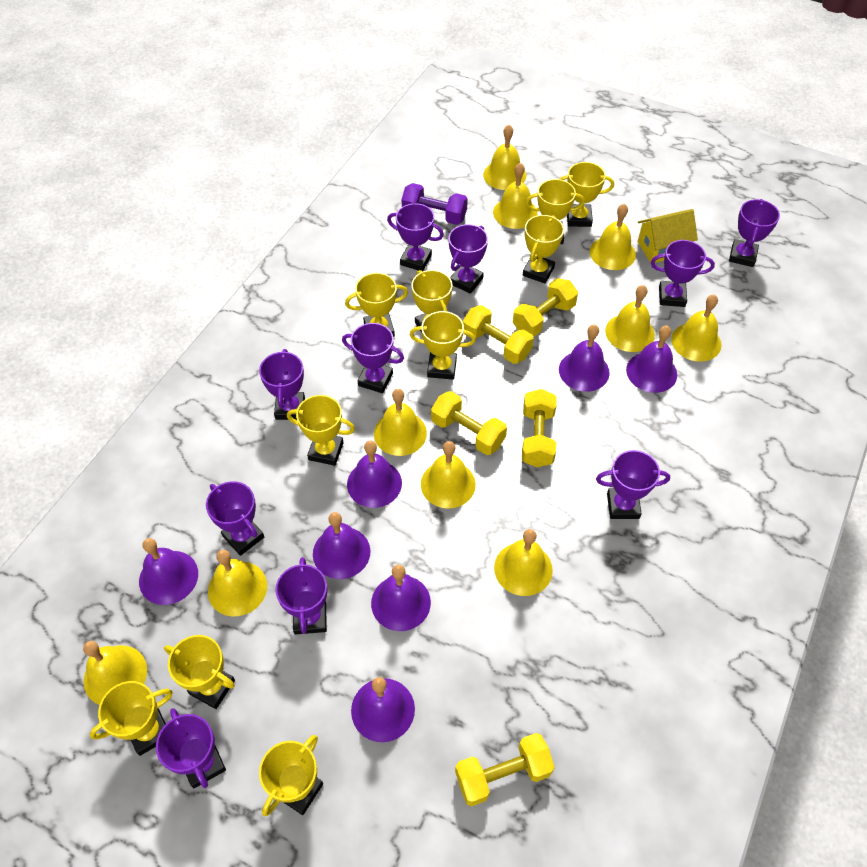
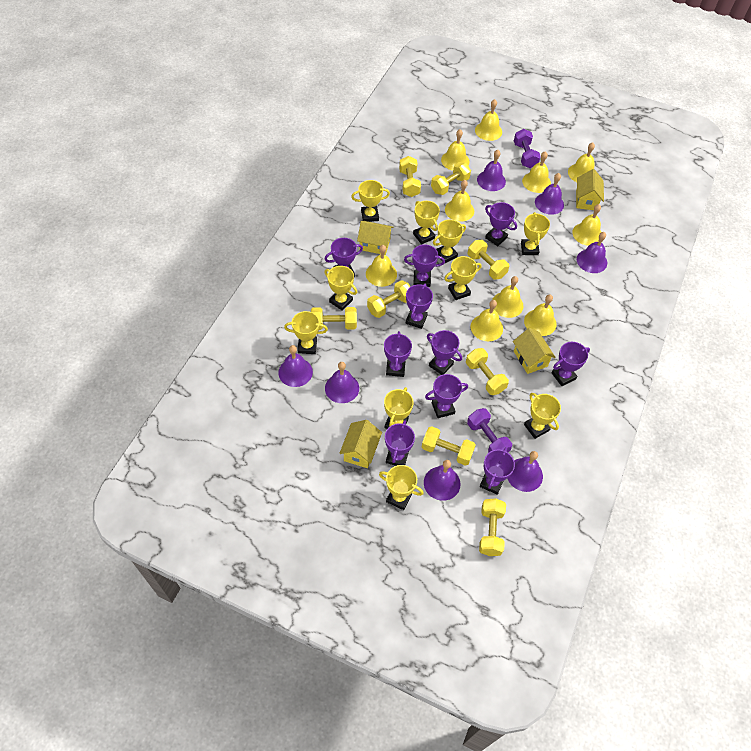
purple dumbbell: [402,183,468,225] = 1 -> [467,408,512,453] [514,129,541,168] = 2
yellow dumbbell: [431,391,507,455] [455,733,555,806] [463,305,534,364] [513,278,578,337] [522,389,557,467] = 5 -> [311,307,357,330] [367,280,410,318] [399,156,421,197] [422,426,476,466] [431,162,471,195] [466,348,509,395] [468,240,509,280] [479,498,506,556] = 8
yellow house: [638,209,698,263] = 1 -> [339,420,382,468] [357,221,393,255] [513,328,556,374] [576,169,604,210] = 4

